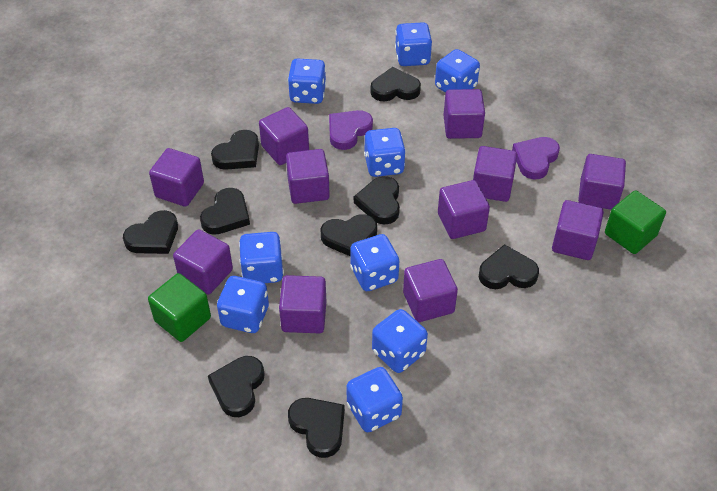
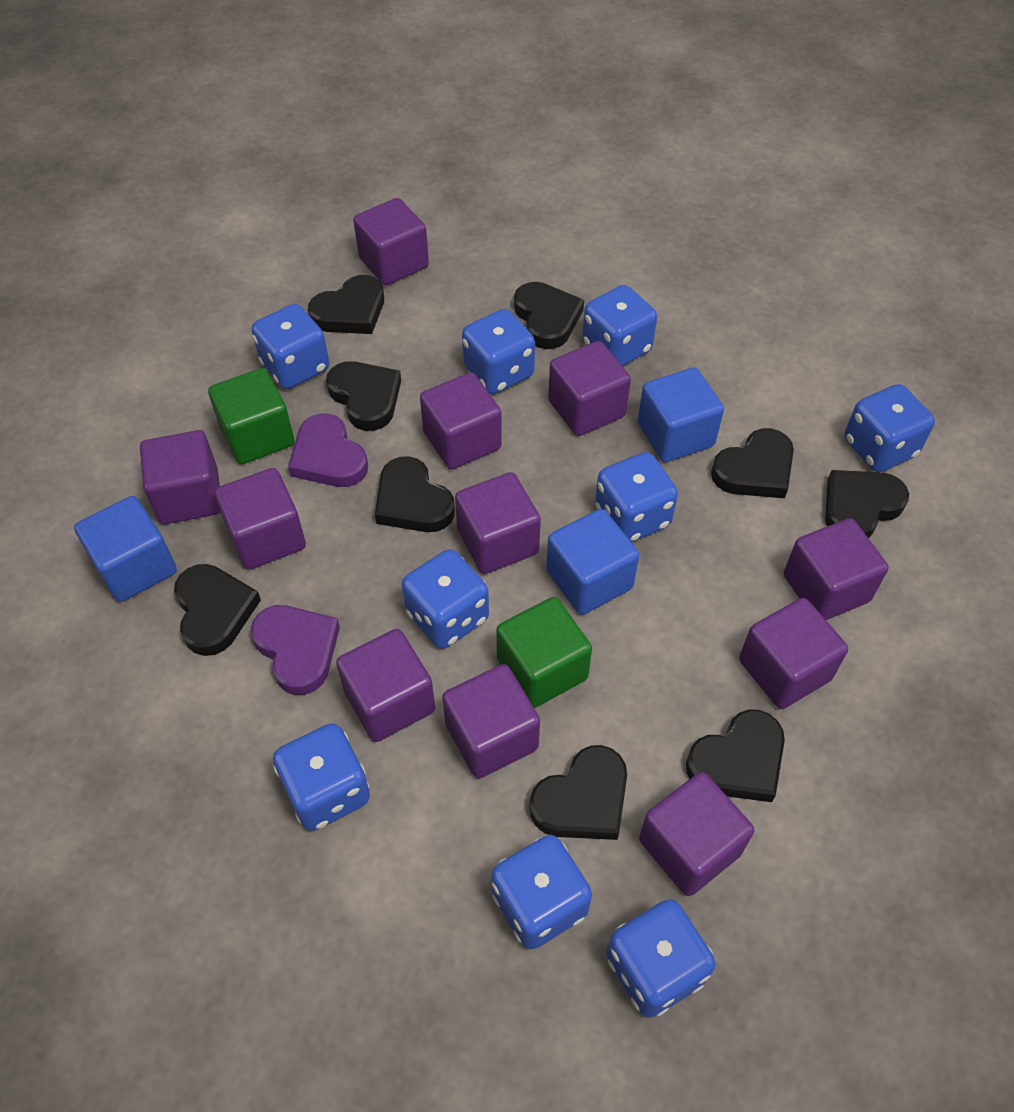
blue cube: none = 0 -> [74,496,177,602] [546,509,639,615] [638,367,724,462] = 3

